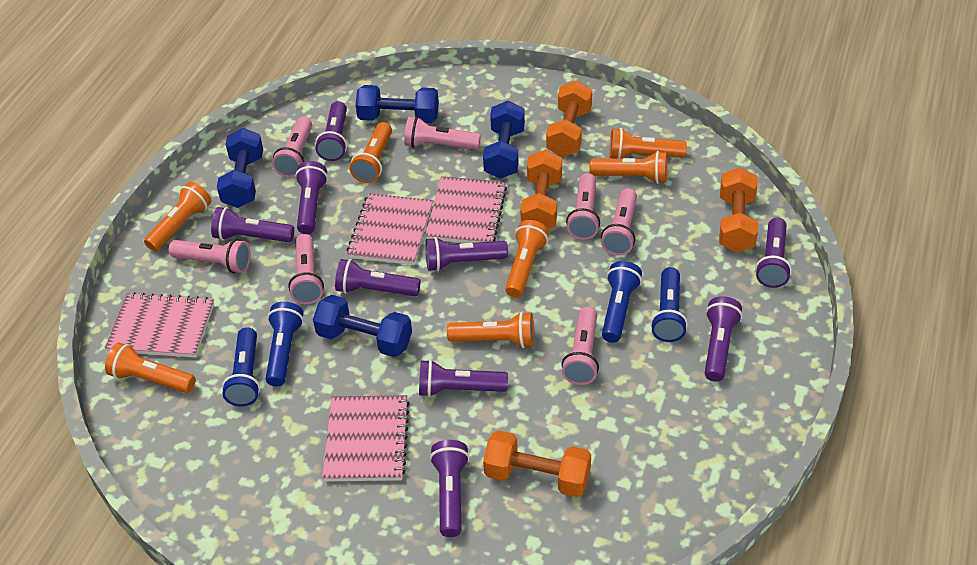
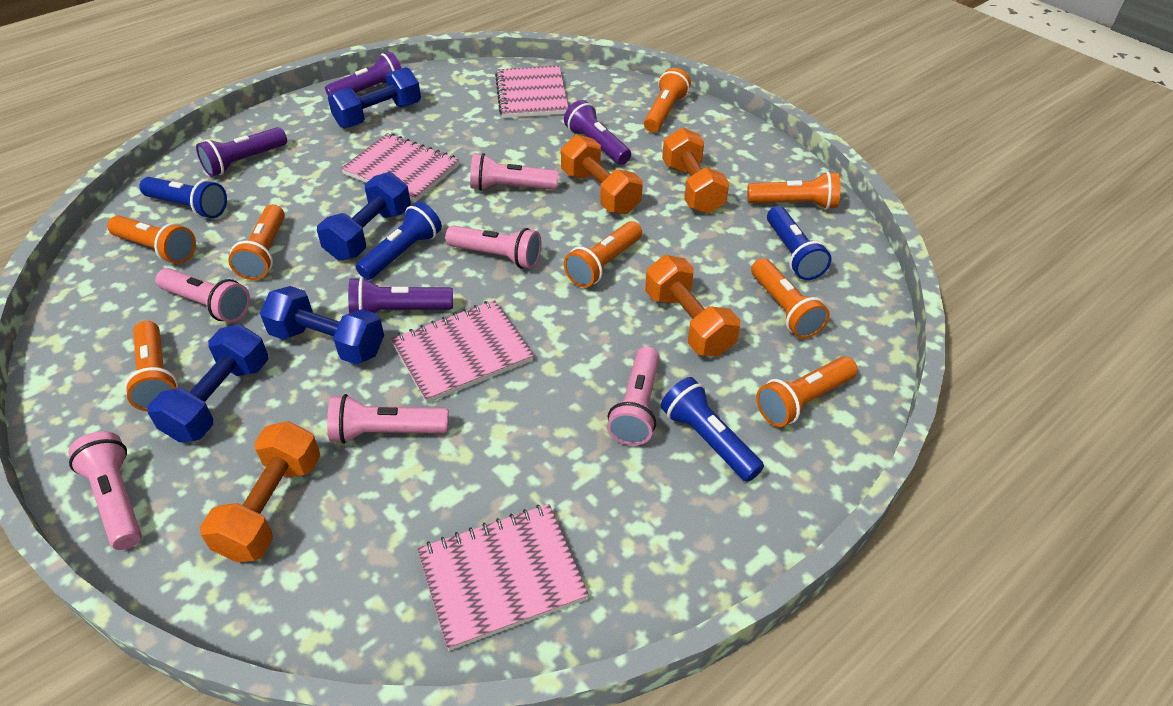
orange flashlight: [105,343,195,393] [144,182,211,251] [350,122,392,183] [447,312,534,348] [505,220,549,298] [590,151,668,184] [609,128,687,159] = 7 -> [107,215,196,264] [124,321,178,411] [228,204,285,280] [564,221,642,288] [644,68,691,132] [747,171,841,210] [751,258,830,339] [756,356,857,427] = 8
pink flashlight: [169,239,251,273] [272,117,312,178] [288,234,324,304] [404,116,481,150] [562,307,599,385] [566,173,600,240] [601,188,637,256] = 7 -> [68,431,141,550] [156,268,250,323] [327,394,448,444] [445,225,542,269] [470,153,559,191] [607,346,660,446] = 6
purple flashlight: [211,207,294,242] [295,161,328,234] [315,101,347,161] [335,259,420,296] [419,359,508,397] [425,237,508,272] [430,440,469,537] [705,296,742,382] [755,218,792,288] = 9 -> [196,127,287,177] [325,52,402,96] [348,277,453,313] [564,100,631,165] = 4

